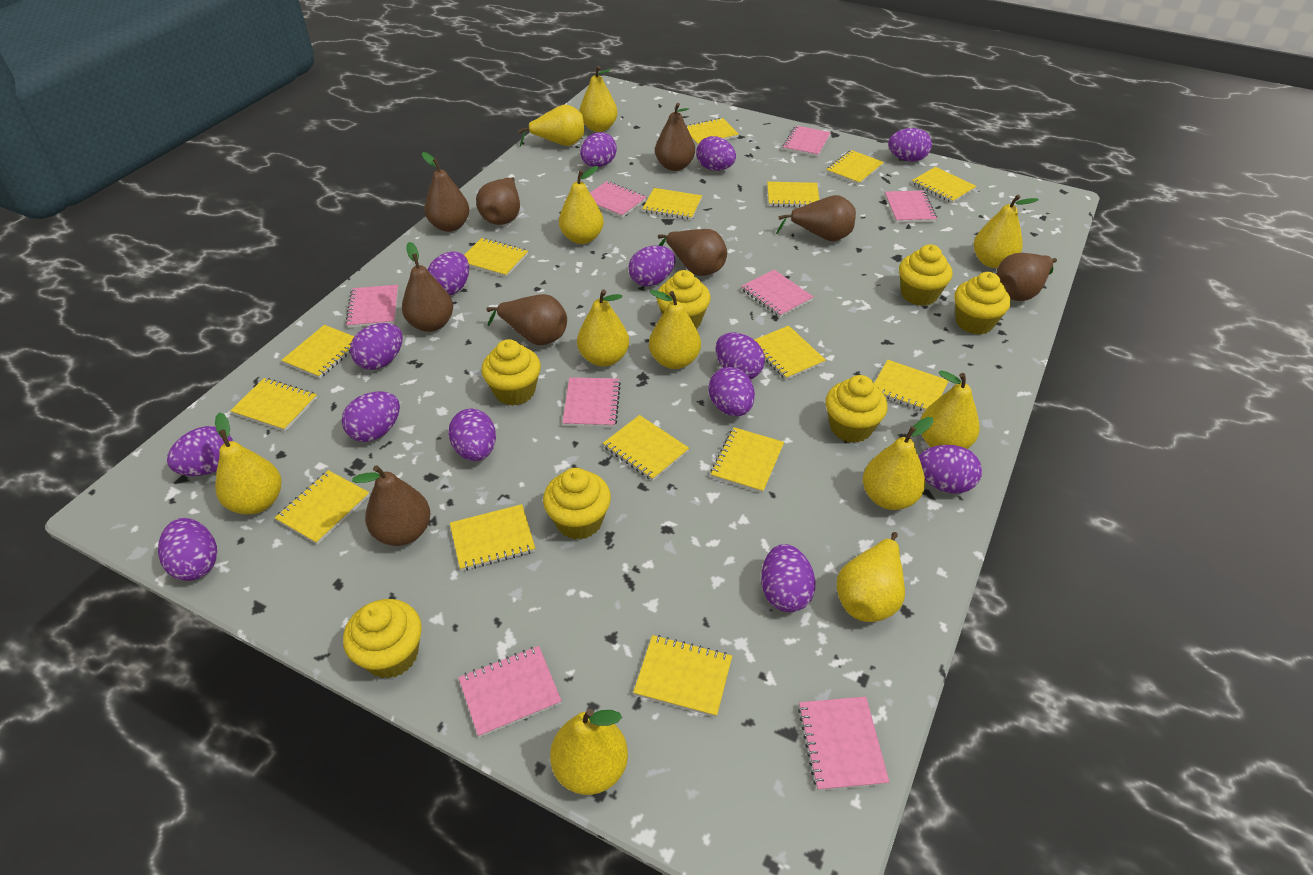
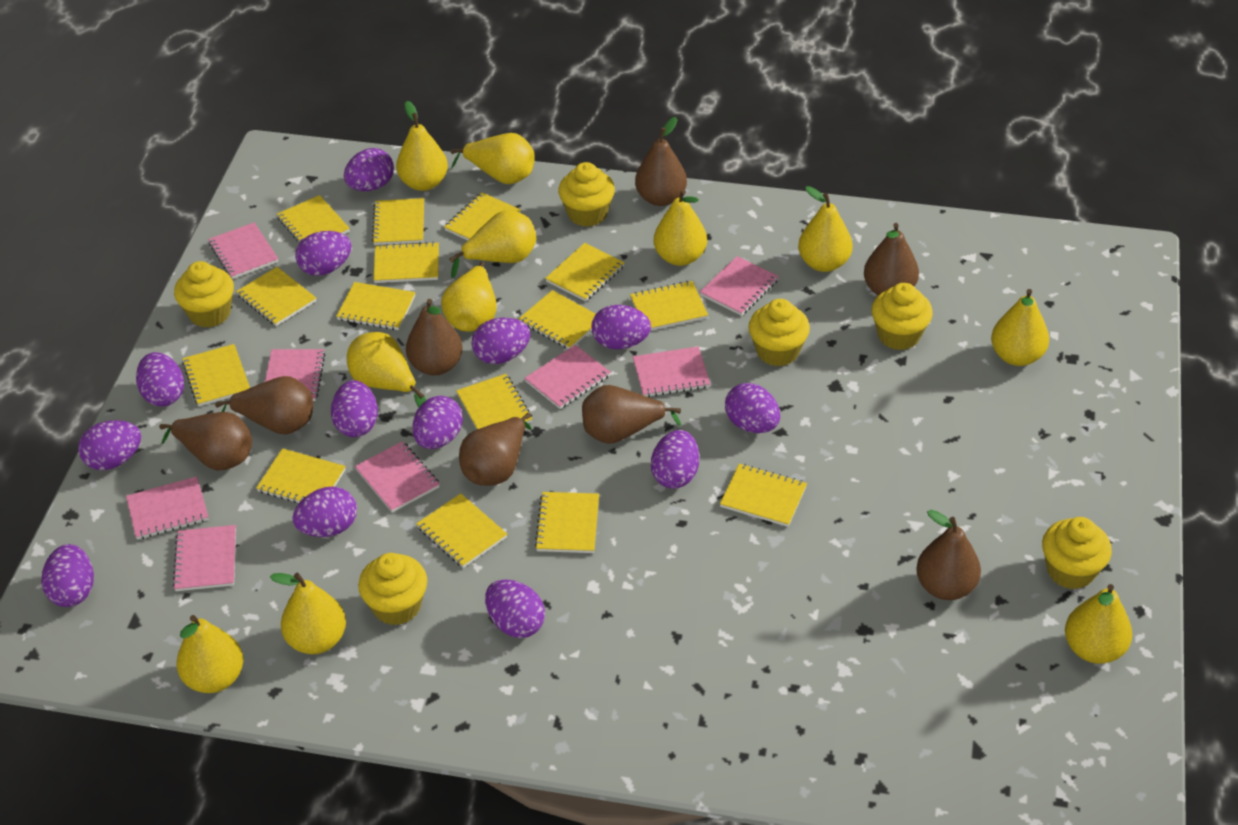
brown pear: [352,465,431,546] [402,242,453,332] [422,152,470,232] [476,177,520,225] [486,294,567,345] [655,103,695,171] [658,229,727,276] [776,195,856,241] [996,253,1057,301] = 9 -> [159,412,252,470] [215,376,313,434] [406,299,463,375] [459,413,532,486] [582,385,681,444] [635,117,687,206] [864,223,919,295] [916,510,981,600] = 8
purple egg: [158,518,217,581] [167,426,233,476] [342,391,400,442] [350,323,403,370] [428,252,469,296] [448,409,496,461] [580,132,617,167] [628,245,675,286] [696,136,736,171] [709,367,755,417] [716,332,765,379] [761,544,816,612] [888,128,932,162] [918,445,982,493] = 14 -> [41,544,94,607] [78,420,141,470] [136,352,184,406] [292,487,357,537] [295,231,352,276] [331,380,378,437] [344,148,394,191] [412,396,463,449] [472,318,531,364] [485,579,545,638] [592,305,651,349] [651,430,699,489] [725,383,780,433] = 13
yellow cupcake: [343,599,422,679] [481,339,541,406] [543,468,611,540] [656,270,711,329] [826,375,888,443] [899,244,953,306] [955,272,1011,335] = 7 -> [174,261,234,328] [358,553,427,625] [558,162,615,227] [748,299,810,366] [872,283,933,350] [1042,517,1112,590] = 6

